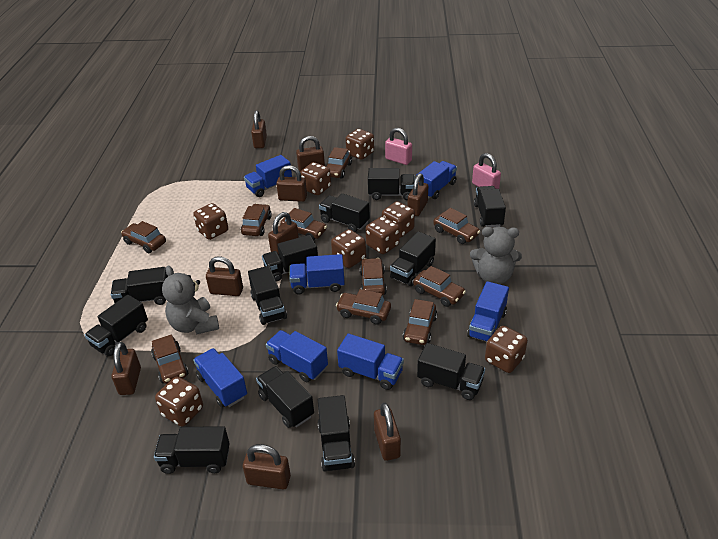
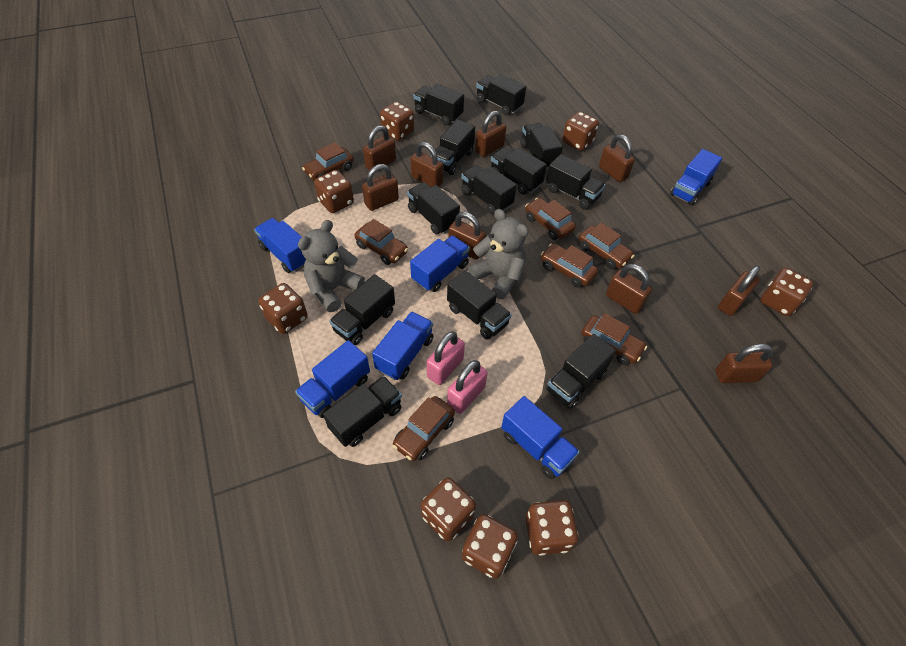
blue truck: [193,348,247,408] [244,155,292,197] [266,330,328,382] [289,254,345,294] [337,333,404,390] [416,161,457,199] [467,281,509,342] = 7 -> [254,218,306,273] [295,340,370,418] [372,312,433,380] [410,235,470,292] [501,396,580,479] [670,149,722,205] = 6
brown car: [121,221,166,253] [151,335,188,384] [241,204,272,236] [280,208,327,240] [326,147,352,179] [336,289,391,325] [360,258,387,296] [403,299,437,345] [413,266,466,307] [433,208,480,244] = 10 -> [302,142,354,180] [354,219,408,265] [392,396,455,461] [525,198,576,240] [541,243,598,288] [578,223,634,269] [581,313,647,365] = 7

